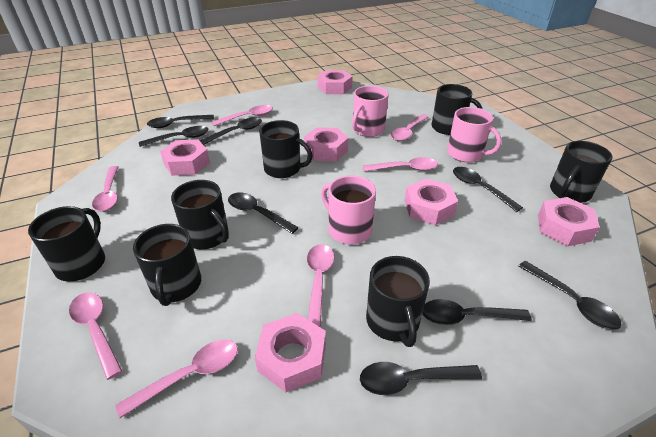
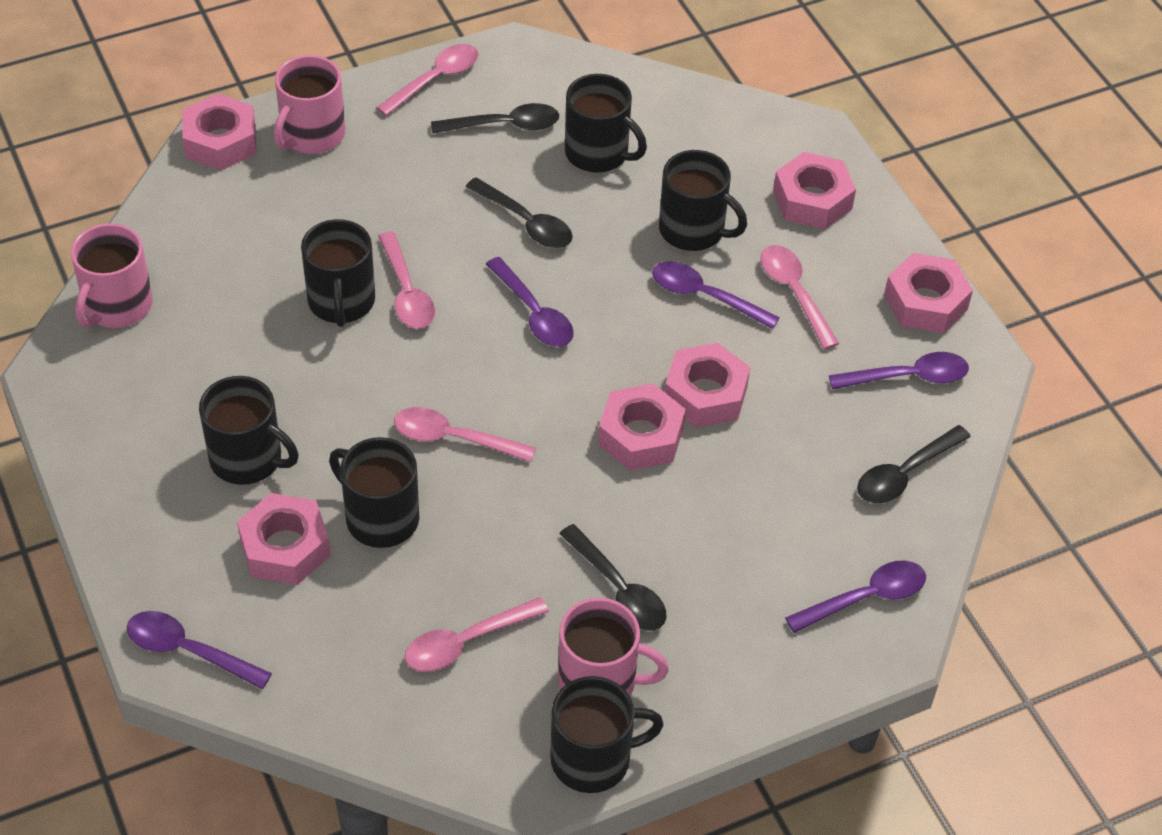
black mug: [28,206,105,282] [133,224,201,306] [171,180,229,249] [259,120,313,178] [366,256,430,347] [432,84,482,135] [550,141,612,203] = 7 -> [199,376,299,485] [301,219,375,327] [329,437,419,548] [550,676,664,793] [565,74,647,173] [659,150,747,251] = 6
black spoon: [139,126,208,147] [147,115,214,128] [200,117,262,145] [228,192,299,234] [360,362,482,395] [422,299,532,325] [453,167,523,212] [518,261,622,330] = 8 -> [431,103,559,133] [466,177,572,248] [559,524,667,631] [857,425,971,503] = 4
pink spoon: [69,292,122,380] [92,166,118,212] [115,339,238,418] [211,105,273,126] [307,244,334,327] [363,157,438,171] [391,114,429,141] = 7 -> [376,44,479,116] [378,232,435,329] [394,407,536,462] [404,597,549,672] [760,245,839,349] = 5
purple spoon: none = 0 -> [127,611,272,689] [486,257,574,347] [652,261,780,329] [785,560,926,633] [829,352,969,389] = 5

